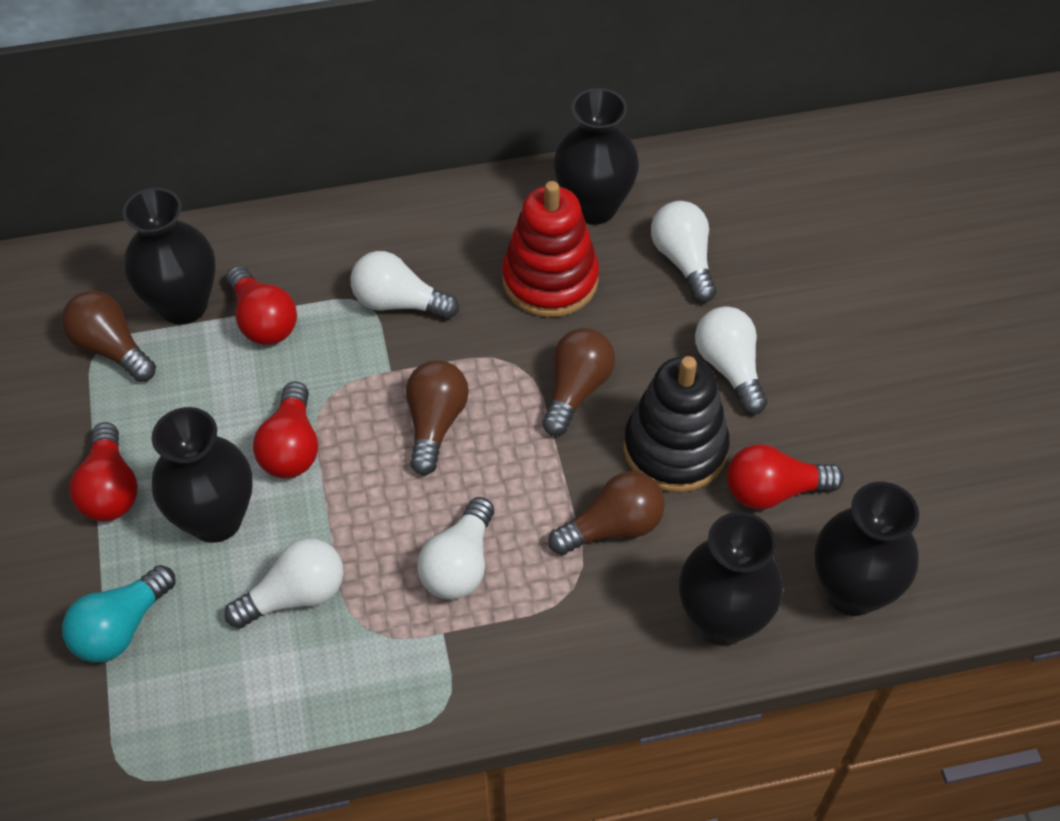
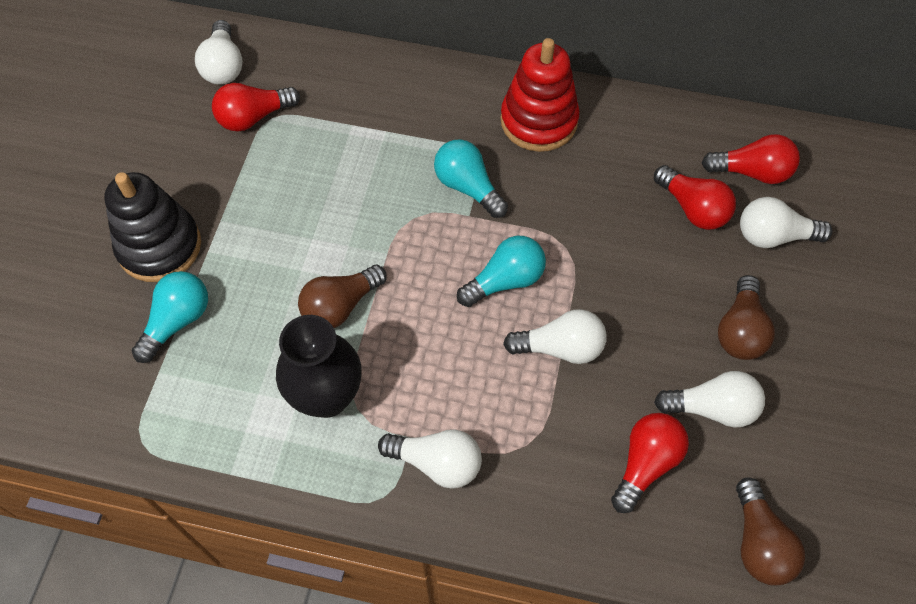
black vase: [123,188,216,325] [152,407,253,543] [553,88,639,225] [679,512,783,646] [814,482,919,616] = 5 -> [276,315,361,418] = 1
brown light bulb: [61,291,156,382] [406,360,469,475] [542,328,615,436] [548,471,665,555] = 4 -> [298,265,387,328] [718,275,775,360] [736,477,805,585] = 3
turquoise light bulb: [62,565,176,663] = 1 -> [132,271,208,363] [434,139,508,218] [457,236,546,307] = 3

